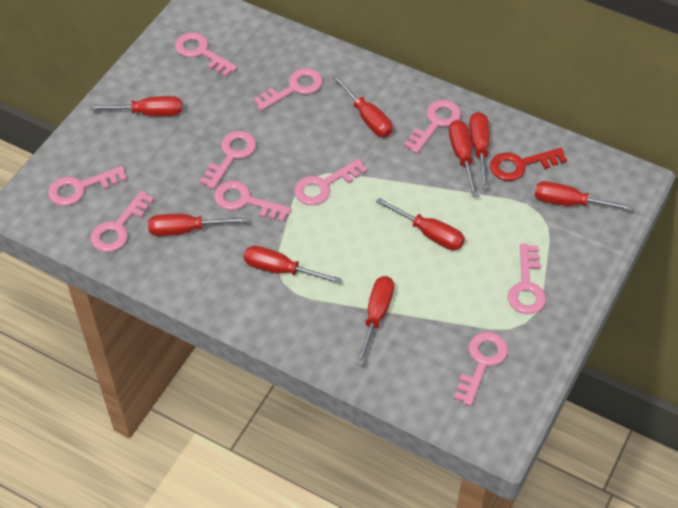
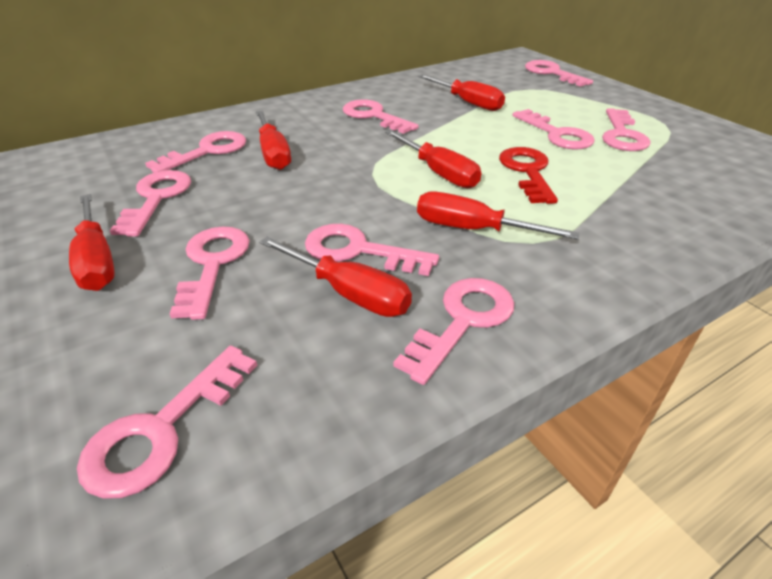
red screwdriver: [89,96,182,116] [148,214,248,236] [244,246,342,284] [332,75,392,137] [356,276,394,366] [376,198,465,250] [449,120,478,197] [469,112,489,189] [534,181,633,211] = 9 -> [69,194,115,291] [256,111,291,170] [259,237,412,317] [385,130,481,188] [417,191,580,240] [418,74,505,111] = 6

